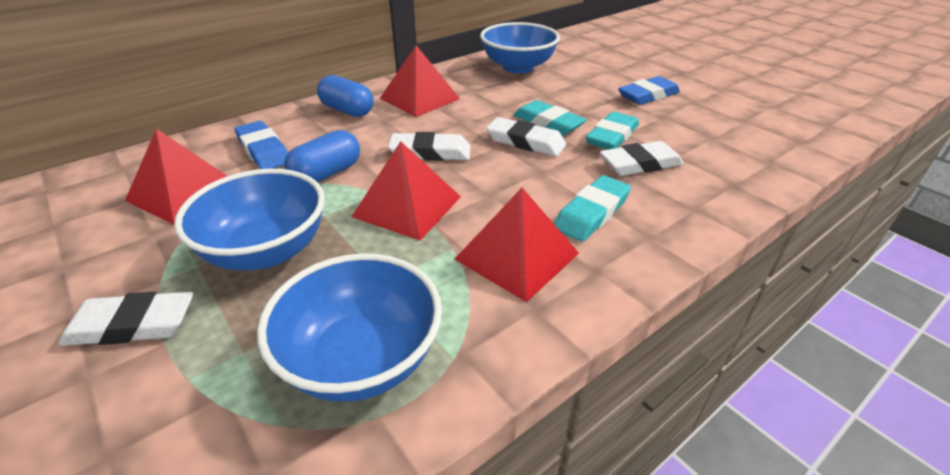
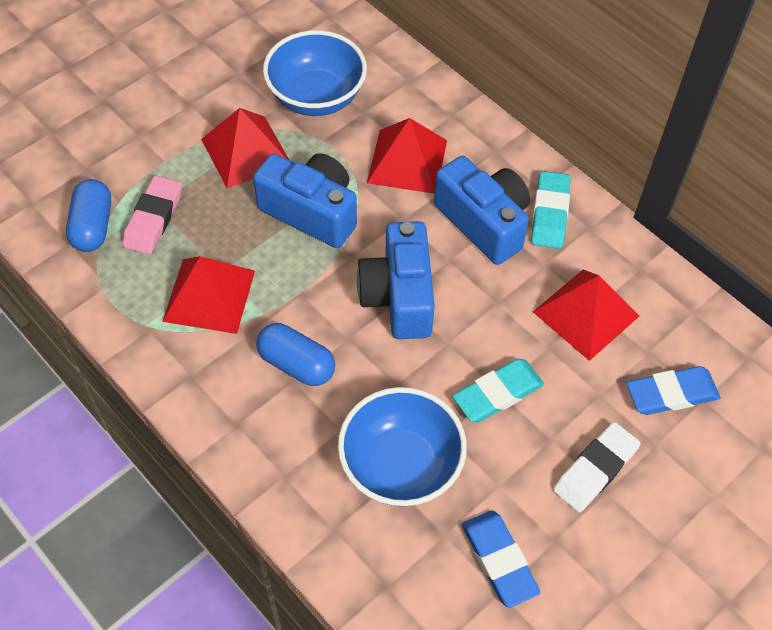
blue bowl: [174,169,325,270] [257,253,442,402] [480,22,560,74] = 3 -> [263,30,367,116] [338,387,467,506] = 2
blue camera: none = 0 -> [253,153,357,248] [356,221,435,339] [434,156,530,265] = 3
pink eraser: none = 0 -> [123,175,182,255] = 1
turquoise eraser: [513,100,587,136] [554,175,631,242] [586,111,639,150] = 3 -> [453,359,544,422] [531,171,571,249] = 2
white eraser: [58,291,194,346] [388,132,471,161] [486,117,566,156] [600,141,684,176] = 4 -> [553,422,640,512] = 1

